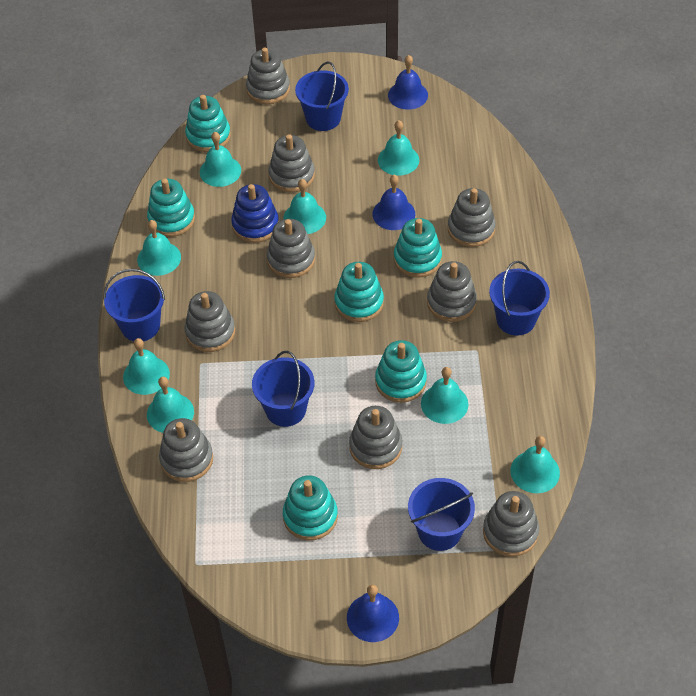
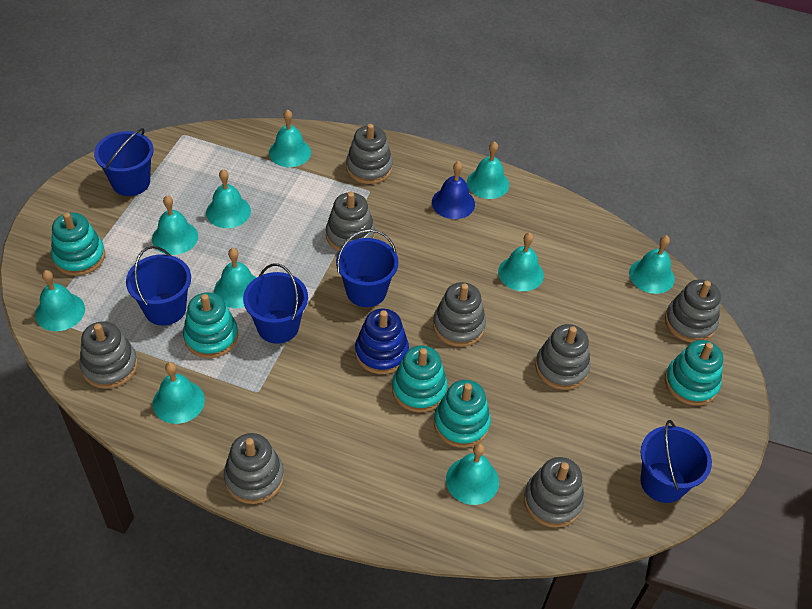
blue bell: [347,585,399,642] [373,175,415,230] [388,55,428,110] = 3 -> [432,161,475,219] = 1
grey stacking toy: [159,418,213,482] [185,291,235,352] [246,47,290,104] [267,219,315,278] [269,134,315,192] [349,406,402,469] [427,261,477,322] [448,188,496,247] [483,491,539,557] = 9 -> [80,321,138,389] [224,433,284,504] [326,192,375,251] [346,124,393,184] [433,282,486,347] [524,457,584,528] [535,324,590,390] [665,279,721,343] = 8
turquoise bell: [123,338,170,395] [137,220,181,276] [147,377,194,433] [200,132,241,187] [283,179,326,234] [378,120,419,176] [421,367,469,424] [510,436,560,493] = 8 -> [35,270,85,331] [152,195,198,255] [153,362,205,424] [206,169,251,228] [214,248,256,308] [269,110,311,167] [446,443,499,505] [467,141,509,199] [498,232,544,291] [629,235,675,294] = 10
turquoise stacking toy: [147,179,195,237] [185,95,231,152] [283,475,338,541] [334,262,384,322] [375,340,427,403] [394,218,442,278] = 6 -> [51,212,105,276] [183,292,238,358] [392,345,447,412] [434,380,491,448] [665,340,723,406] = 5

